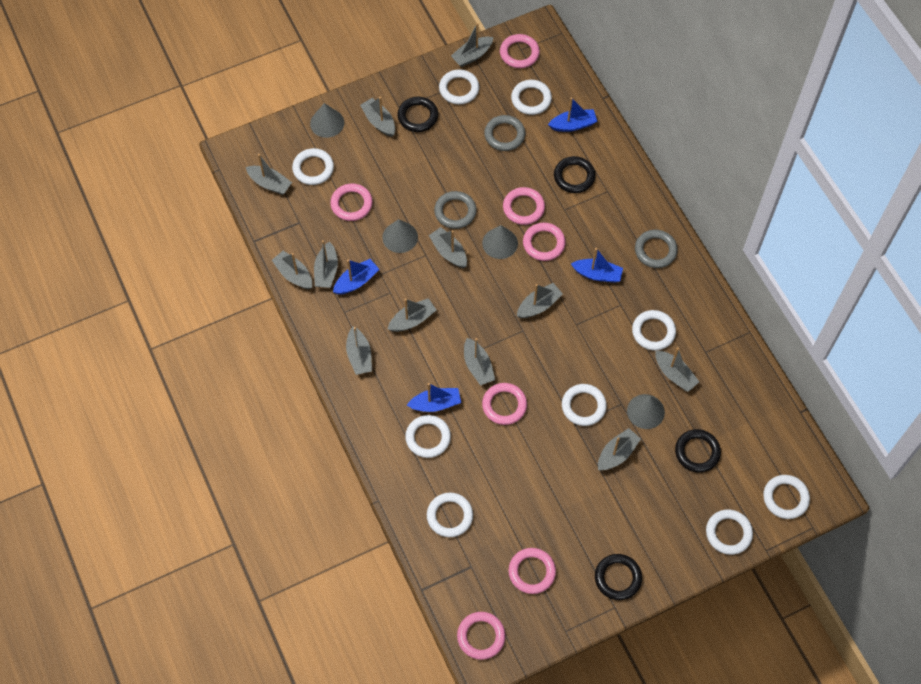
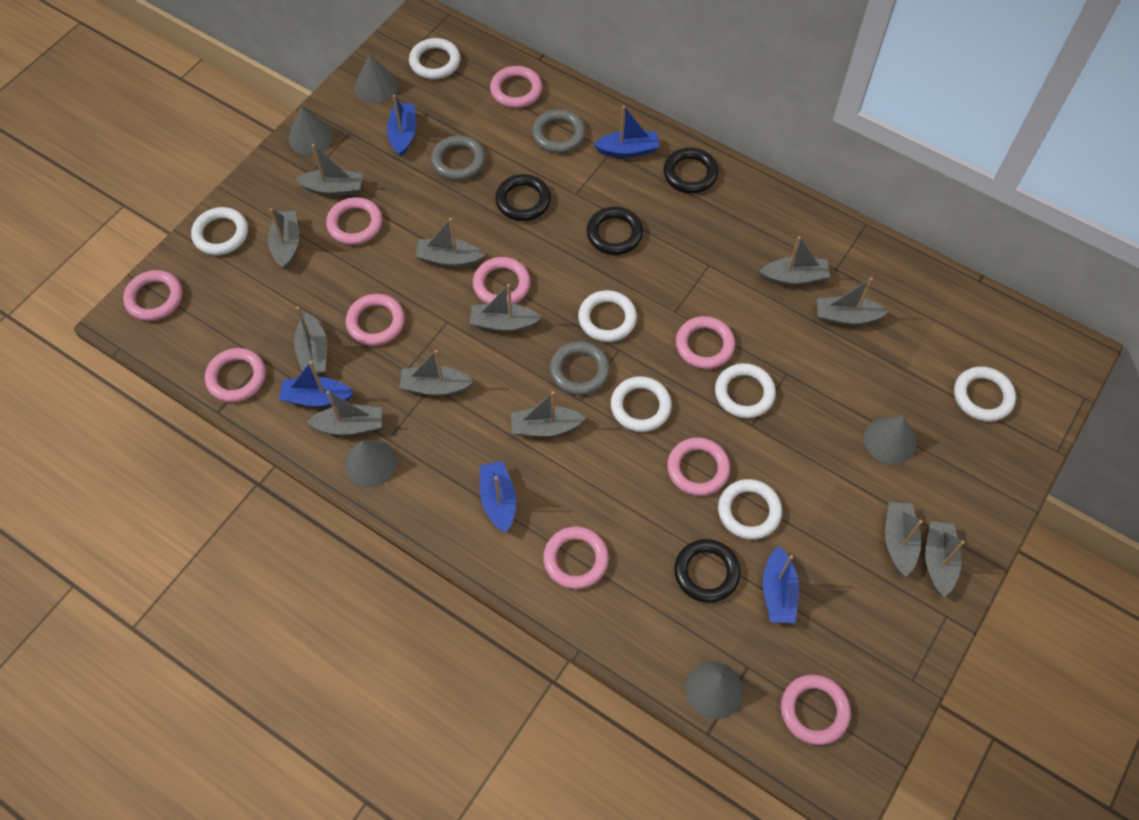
blue boat: [333,259,379,294] [407,383,461,412] [548,97,598,132] [571,248,623,283] = 4 -> [279,361,354,407] [387,95,416,157] [480,461,516,533] [593,105,659,158] [763,546,799,623] = 5
grey cone: [310,103,344,138] [382,219,418,253] [482,225,518,259] [627,394,665,429] = 4 -> [289,105,333,155] [345,440,397,488] [355,54,398,104] [685,662,743,719] [864,417,916,464] = 5
pink ring: [330,183,373,221] [457,612,505,660] [482,383,527,425] [500,34,540,68] [503,187,545,225] [508,548,556,594] [523,223,566,261] = 7 -> [123,270,183,321] [205,348,266,402] [326,197,383,245] [346,294,405,346] [473,257,530,304] [490,66,542,108] [543,526,609,589] [667,437,730,496] [676,316,735,369] [781,675,851,745] = 10
white ring: [292,148,334,185] [405,415,451,458] [427,492,473,537] [439,69,479,105] [511,80,552,115] [562,384,607,426] [632,310,676,351] [706,509,753,555] [763,475,810,519] = 9 -> [191,207,248,255] [409,38,461,79] [578,290,637,342] [610,376,672,432] [715,363,776,418] [718,479,782,540] [954,366,1016,422] = 7

